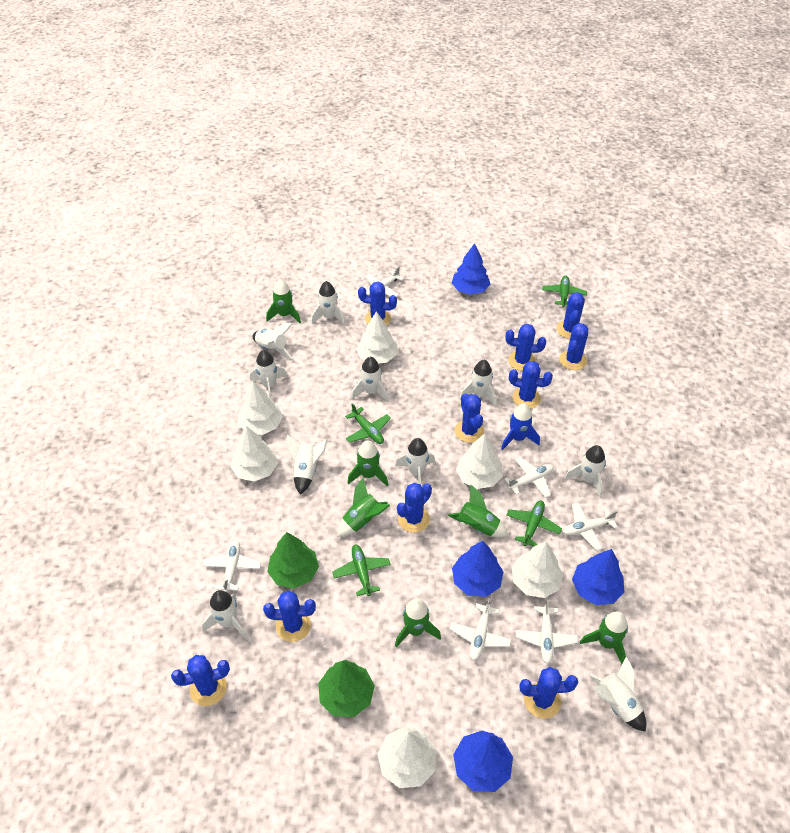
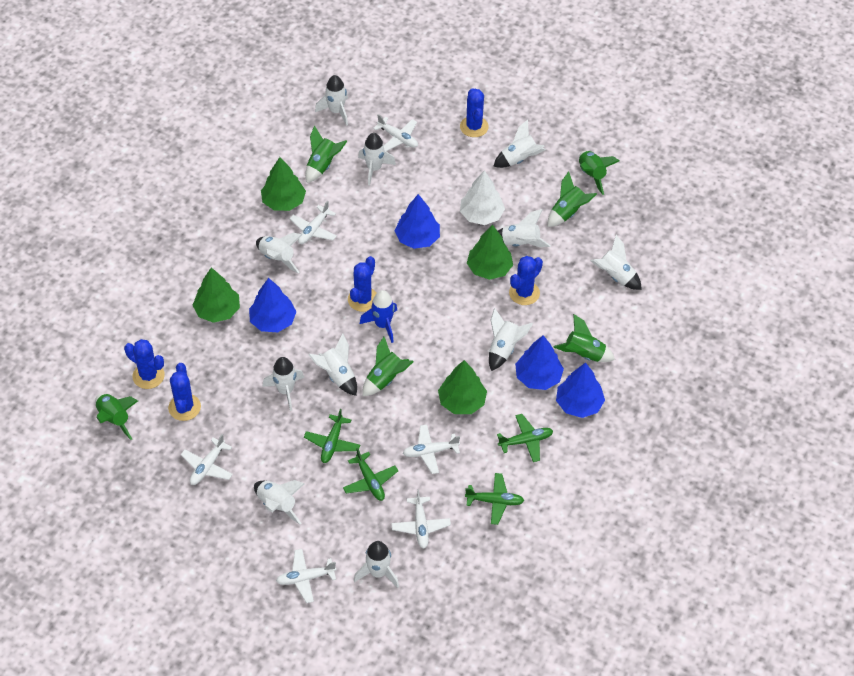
blue cactus: [171,655,230,706] [263,591,316,642] [358,282,397,325] [397,483,432,533] [455,393,484,443] [506,324,546,371] [509,361,553,409] [520,667,578,719] [557,292,585,339] [560,323,588,370] = 10 -> [124,339,165,389] [168,363,201,421] [348,256,377,312] [460,88,489,137] [509,256,543,305] = 5
green tree: [267,532,319,589] [318,660,375,717] = 2 -> [193,267,240,323] [261,157,306,211] [438,360,487,414] [467,225,513,280] = 4
white rocket: [202,590,247,639] [250,350,287,400] [253,323,293,359] [287,435,328,495] [311,281,346,325] [351,357,389,402] [395,438,435,485] [459,360,497,407] [564,445,606,498] [590,657,646,732] = 10 -> [254,480,305,524] [256,233,302,274] [262,357,304,411] [308,334,357,396] [315,75,348,126] [354,541,399,588] [358,133,396,185] [489,308,533,371] [493,120,546,168] [498,209,551,247] [590,235,642,290] = 11
white tree: [231,426,278,482] [238,381,283,435] [356,311,397,364] [377,727,437,788] [456,434,503,489] [512,542,563,598] = 6 -> [460,170,505,225] = 1

